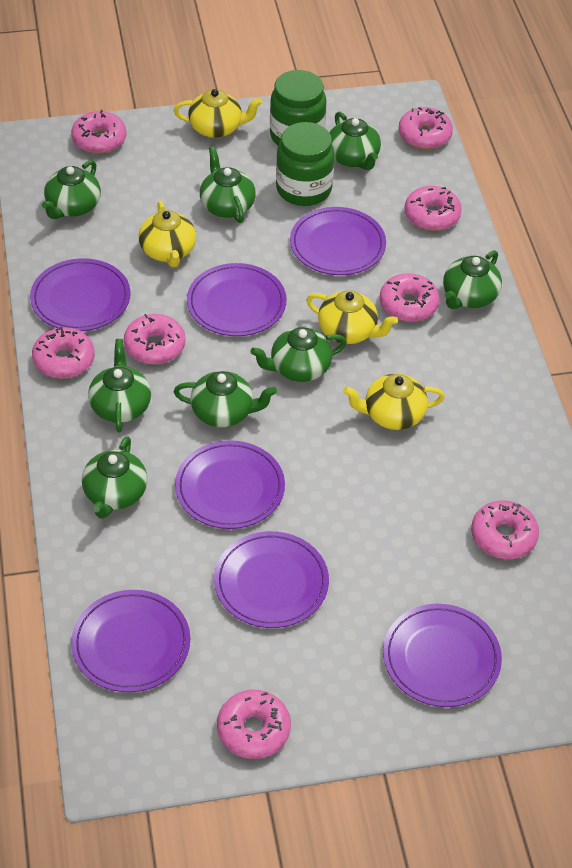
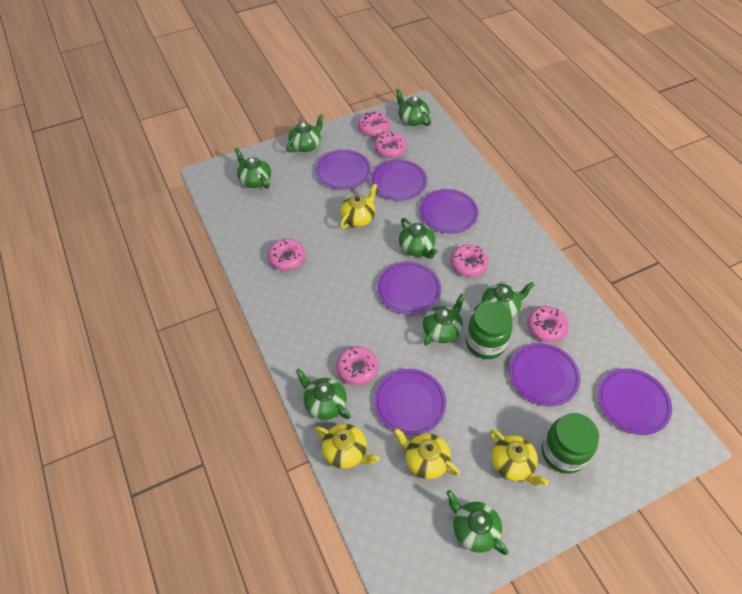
pink donut: [32,327,95,379] [71,110,127,154] [124,314,185,364] [217,690,291,759] [380,273,440,322] [398,107,453,149] [405,186,462,231] [471,500,539,559] = 8 -> [268,239,305,271] [336,346,378,385] [358,111,390,137] [374,131,407,158] [450,245,488,277] [527,306,569,342] = 6

